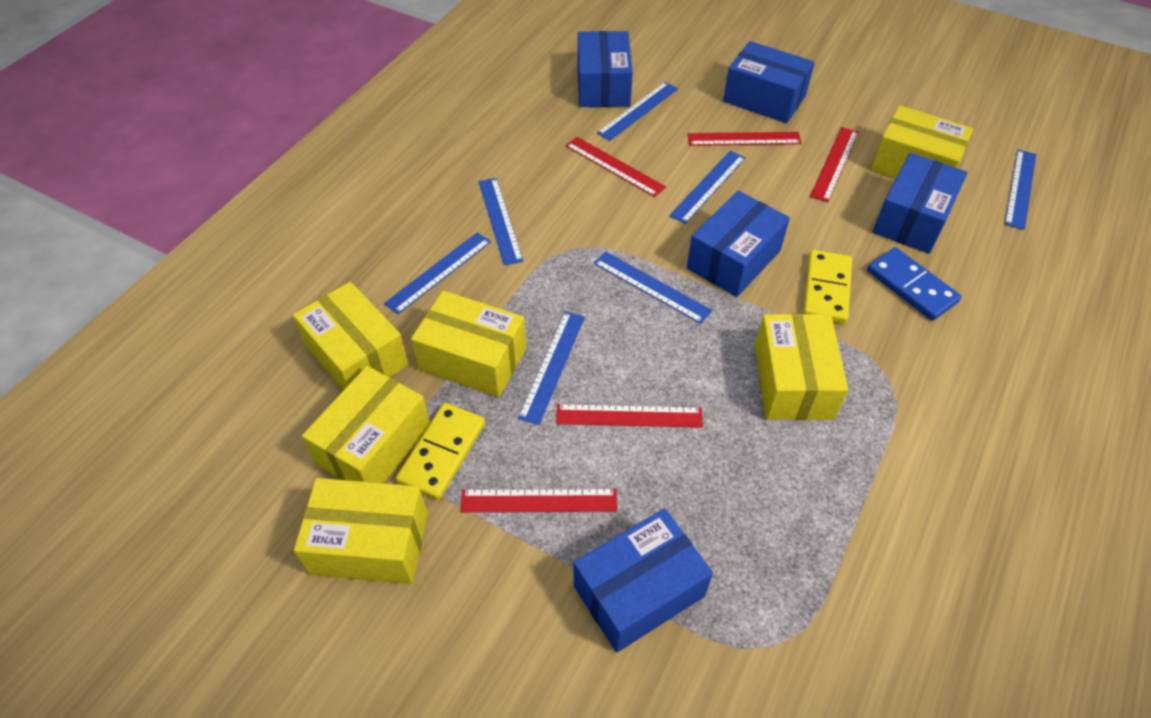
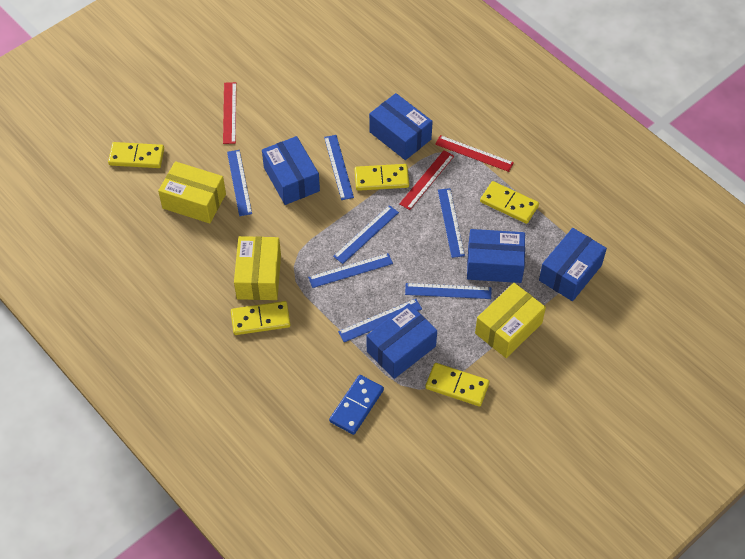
red ruler: [460,489,617,512] [556,404,703,428] [566,137,666,197] [688,132,802,146] [810,127,859,202] = 5 -> [223,82,236,144] [399,150,454,210] [435,135,514,172] = 3
yellow box: [293,282,409,390] [294,478,428,584] [302,366,430,483] [411,291,527,397] [754,314,848,420] [871,105,974,179] = 6 -> [158,161,226,224] [234,236,281,300] [475,283,546,358] = 3
yellow domino: [396,403,485,500] [803,250,852,324] = 2 -> [108,142,164,168] [231,301,290,335] [355,164,409,191] [425,363,489,406] [480,181,539,224] = 5

